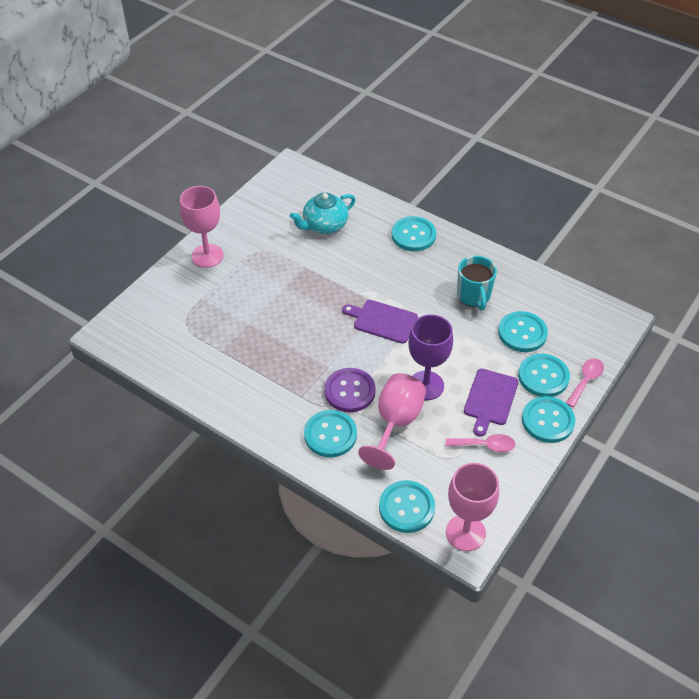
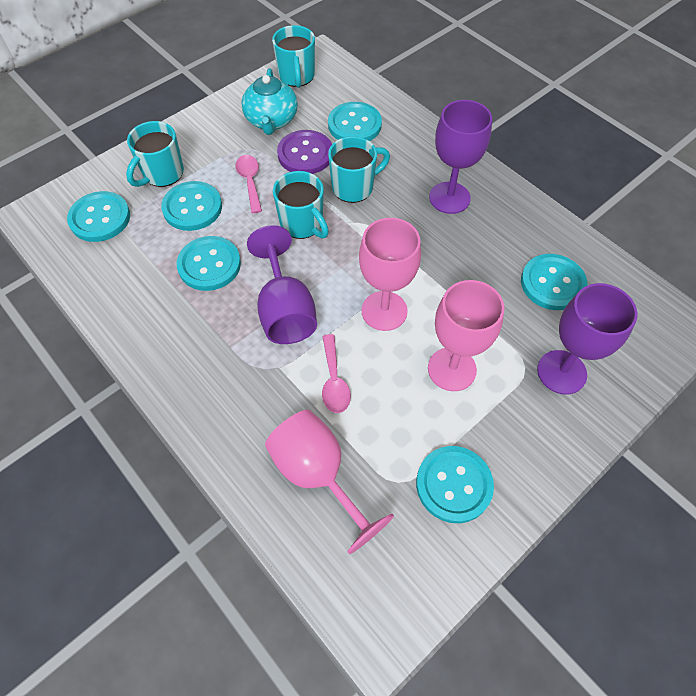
purple cutting board: [342,300,418,344] [464,369,519,437] = 2 -> none = 0
purple goblet: [408,314,453,400] = 1 -> [247,225,317,344] [429,100,492,214] [537,283,637,394] = 3
turquoise mug: [457,256,497,310] = 1 -> [126,121,184,187] [272,25,315,88] [273,171,329,239] [328,136,390,203] = 4

